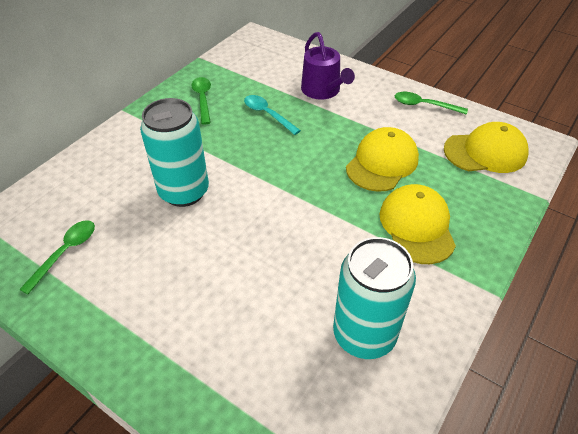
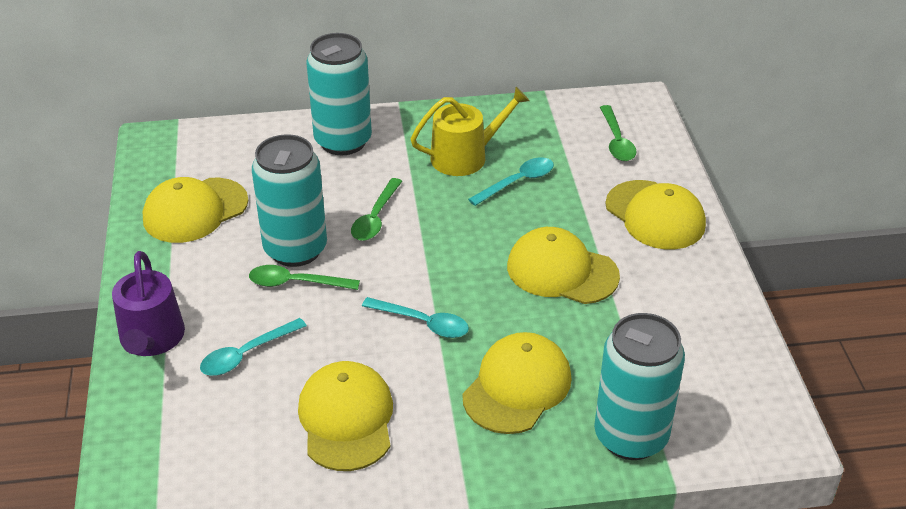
turquoise can: [140,98,209,207] [333,237,416,359] = 2 -> [252,134,327,267] [307,33,372,155] [594,313,685,460] = 3
turquoise spoon: [244,95,301,135] = 1 -> [200,318,307,376] [362,297,469,338] [468,157,554,206] = 3
yellow cap: [346,127,419,192] [380,184,456,264] [444,122,529,173] = 3 -> [143,177,248,243] [298,361,393,471] [462,332,572,434] [507,227,620,304] [605,180,706,249] = 5
yellow watering can: none = 0 -> [411,87,529,176] = 1

